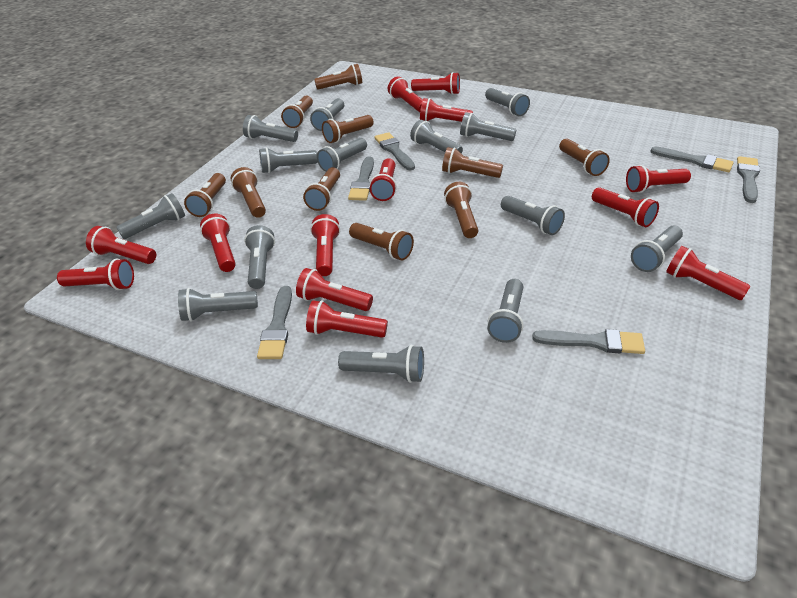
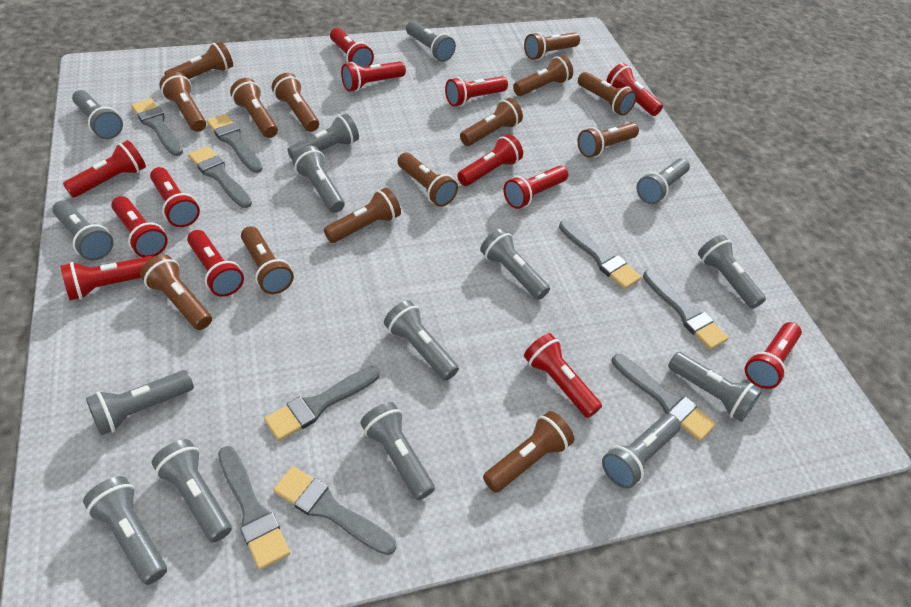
brown flashlight: [184,173,226,217] [231,167,266,218] [281,95,313,128] [303,167,340,211] [314,64,362,90] [322,115,374,143] [349,223,414,260] [442,147,503,178] [444,182,478,238] [559,139,610,176] = 10 -> [140,254,212,330] [160,72,206,132] [164,41,233,79] [230,78,278,138] [241,226,294,294] [272,73,319,132] [324,188,401,243] [398,153,458,207] [460,98,523,146] [483,411,574,493] [513,55,573,96] [524,32,580,60] [577,122,639,158] [578,72,637,116] = 14
grey brush: [257,286,292,359] [348,156,374,201] [374,132,415,170] [532,329,645,354] [650,147,734,172] [737,156,760,203] = 6 -> [131,98,183,156] [188,146,252,208] [207,114,263,173] [218,446,290,570] [264,366,380,441] [273,466,396,555] [559,220,641,289] [612,354,716,441] [643,270,728,350] = 9
grey flashlight: [116,193,185,239] [178,288,258,322] [243,115,298,142] [244,225,275,289] [259,147,318,173] [310,98,344,131] [317,138,367,172] [338,345,424,383] [410,120,463,154] [460,112,516,141] [485,88,530,116] [487,279,524,343] [501,196,565,235] [631,225,683,272] = 14 -> [52,200,113,261] [72,90,123,139] [83,476,167,585] [86,370,194,435] [152,439,232,542] [287,113,359,159] [292,146,345,213] [360,402,435,500] [384,300,459,381] [406,21,456,62] [480,229,550,300] [602,414,681,489] [637,158,690,204] [668,352,762,422] [698,235,766,309] = 15

